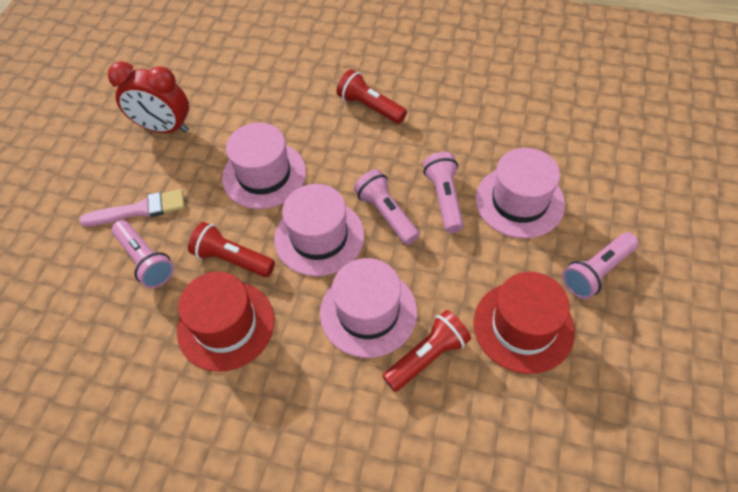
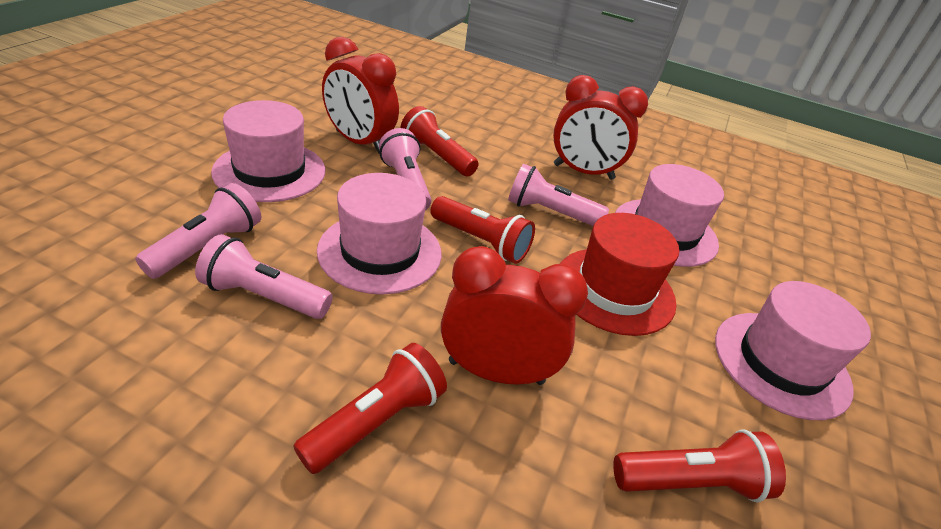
pink brush: [79,189,185,227] = 1 -> none = 0
red clock: [108,61,189,133] = 1 -> [322,37,399,154] [441,246,588,385] [553,75,648,180] = 3
red flashlight: [188,222,275,277] [336,69,407,124] [382,310,471,392] = 3 -> [293,343,447,474] [400,106,479,177] [431,196,535,264] [613,430,786,502] = 4
red hat: [177,272,275,372] [473,272,575,374] = 2 -> [560,213,679,336] = 1

